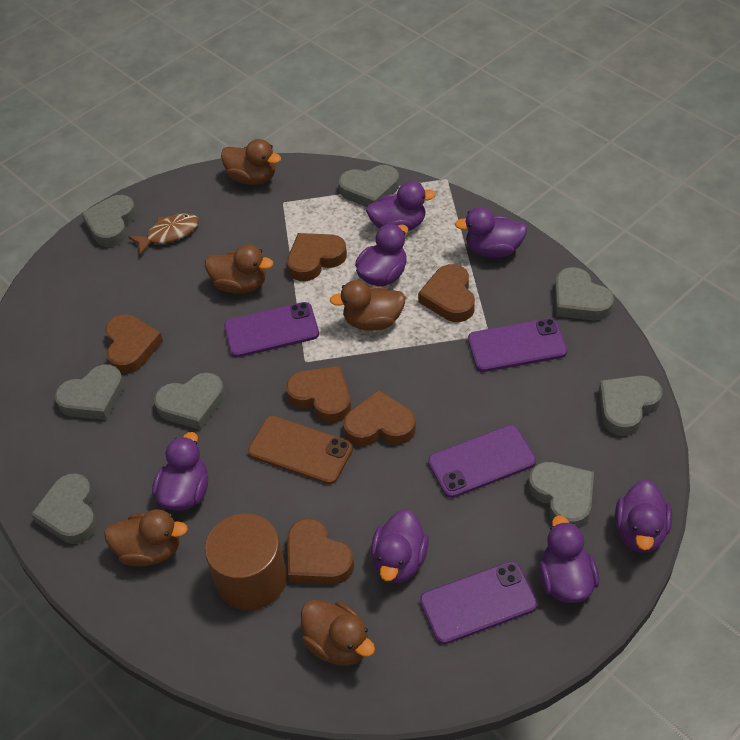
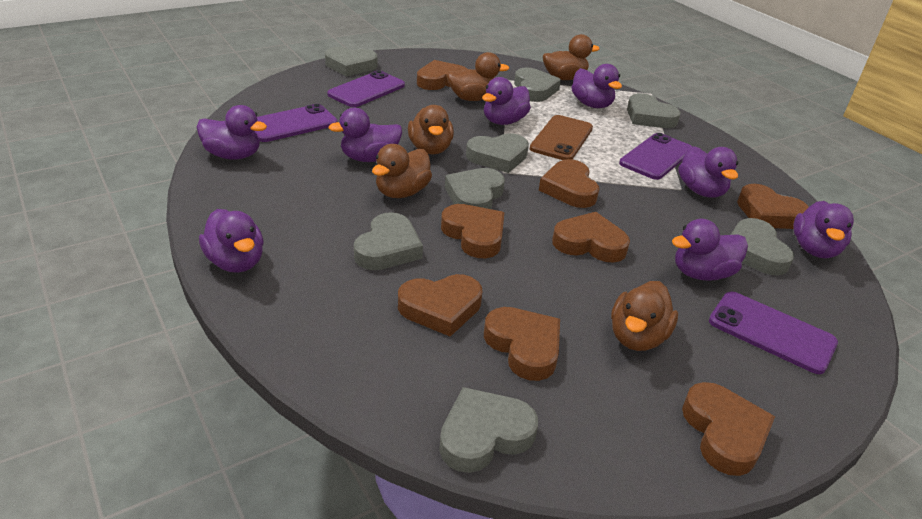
brown cylinder: [205,513,287,610] = 1 -> none = 0
brown fish: [128,213,199,255] = 1 -> none = 0
brown heart: [105,314,163,374] [286,366,351,423] [287,233,347,281] [287,518,354,585] [343,390,416,446] [418,264,475,322] = 6 -> [398,274,482,337] [417,60,467,90] [441,204,504,258] [484,307,560,381] [539,159,599,208] [552,212,630,263] [682,382,775,476] [737,184,809,229] = 8
purple duck: [152,432,208,511] [355,224,408,286] [366,181,436,231] [371,509,429,583] [455,207,528,258] [539,515,599,603] [615,479,672,553] = 7 -> [197,105,267,160] [199,209,264,273] [329,108,402,162] [482,77,531,125] [571,64,622,108] [672,219,748,281] [678,146,739,198] [793,201,854,259] = 8

